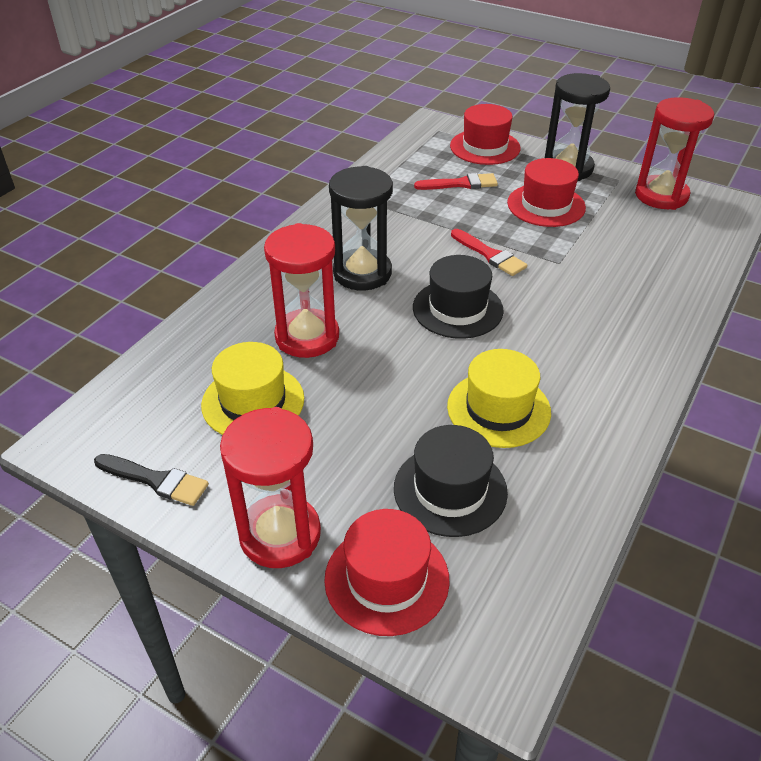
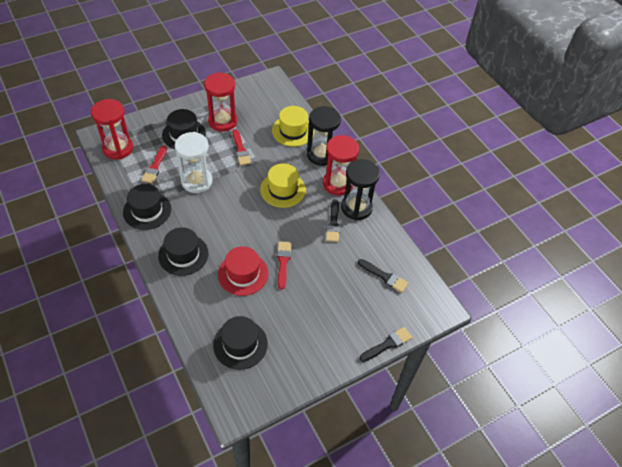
black brush: [94,454,209,506] = 1 -> [326,199,340,242] [358,259,409,293] [360,327,412,362] = 3
black hat: [394,425,508,537] [413,255,504,339] = 2 -> [123,184,171,230] [158,227,209,276] [162,109,206,149] [213,316,268,370] = 4
red brush: [414,173,498,190] [451,229,527,276] = 2 -> [141,146,167,184] [232,129,251,166] [277,242,291,289] = 3
red hat: [324,509,450,636] [450,104,520,165] [507,158,586,227] = 3 -> [218,246,268,296] = 1
white hourglass: none = 0 -> [175,132,213,193] = 1

